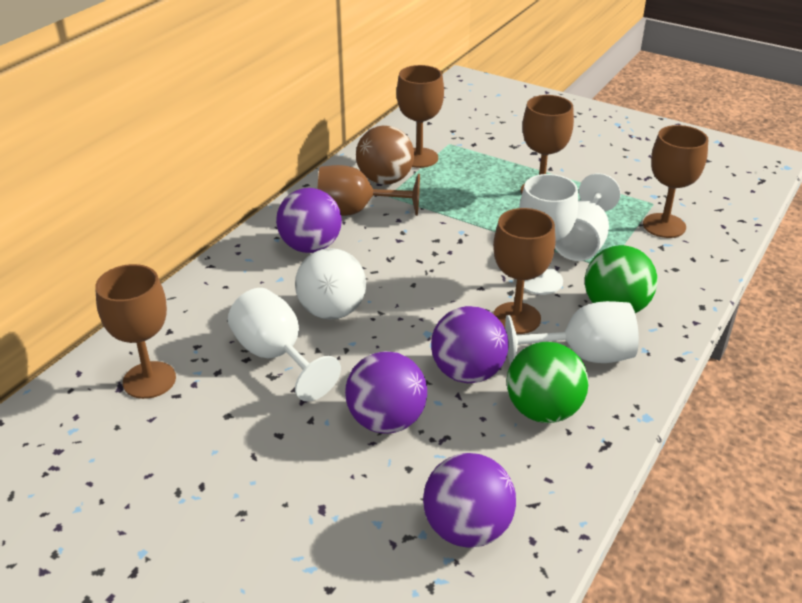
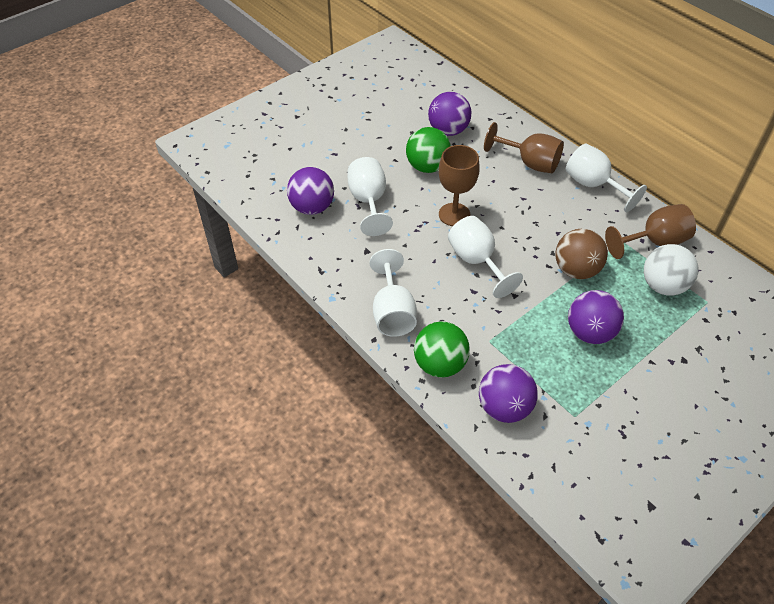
brown goblet: [95,264,176,399] [318,165,420,216] [397,65,444,168] [493,208,556,334] [520,95,574,194] [643,125,708,238] = 6 -> [439,145,480,226] [484,122,564,173] [605,204,696,259] = 3

